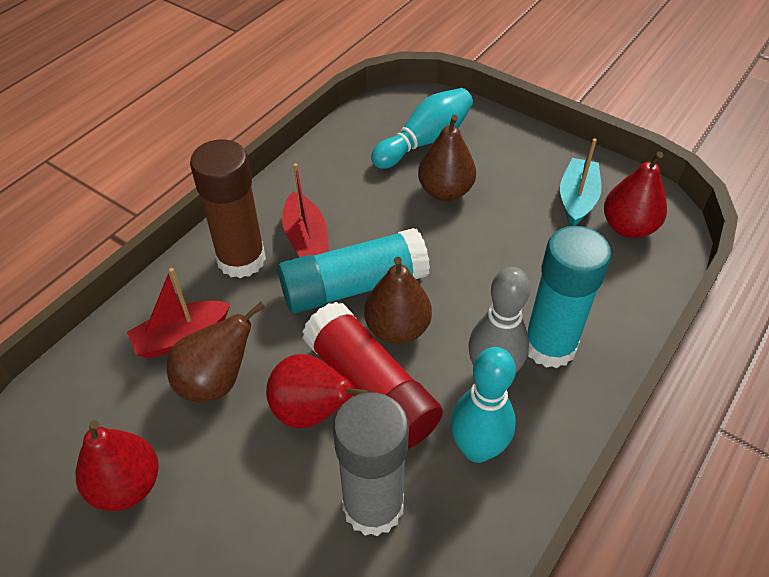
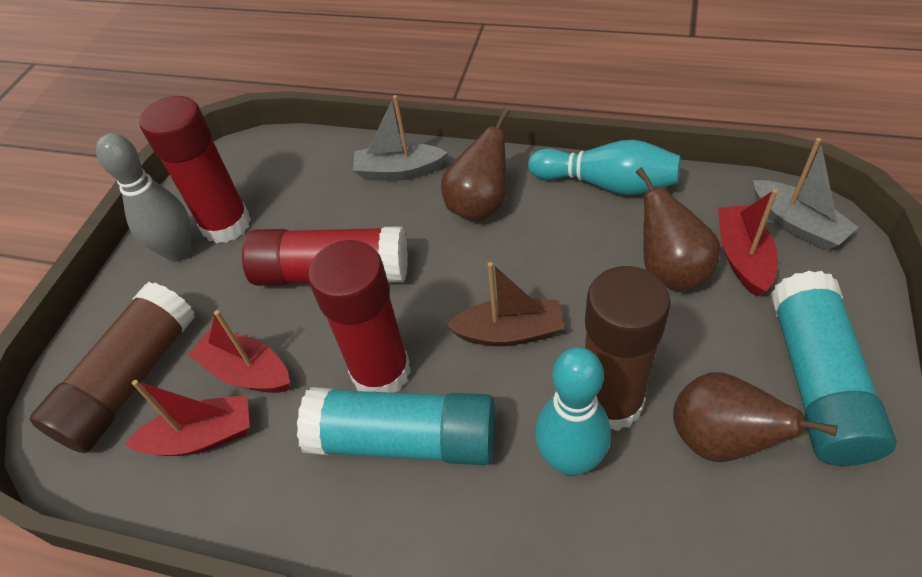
brown boat: none = 0 -> [446,262,564,346] = 1
brown glue stick: [190,139,266,278] = 1 -> [29,282,195,453] [585,266,671,431] = 2
grey boat: none = 0 -> [353,95,447,181] [753,138,859,250] = 2
grey glue stick: [333,392,409,536] = 1 -> none = 0
red boat: [127,268,231,358] [282,163,329,257] = 2 -> [125,380,250,456] [188,310,290,393] [718,189,778,296] = 3
red glue stick: [302,301,443,449] = 1 -> [139,96,251,243] [242,226,408,286] [308,240,411,393] = 3
red pear: [76,420,159,511] [266,354,370,428] [604,151,667,238] = 3 -> none = 0
turquoise boat: [560,138,601,226] = 1 -> none = 0

